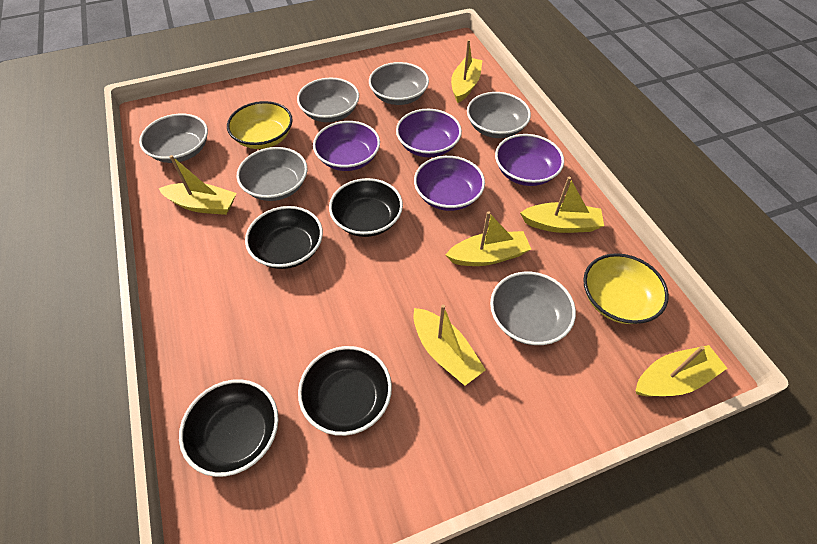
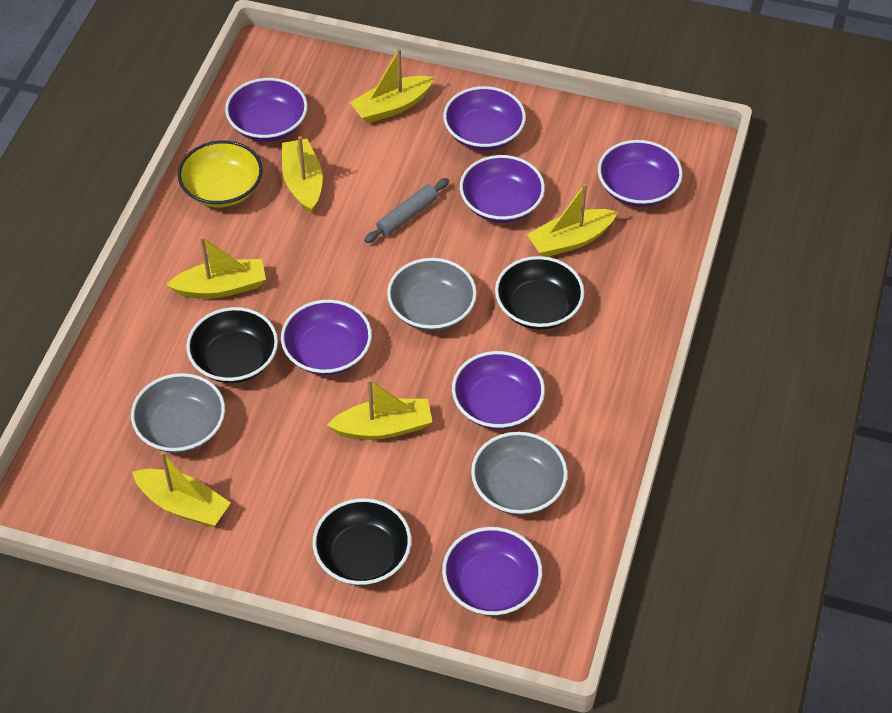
black bowl: [179,379,278,477] [245,206,323,269] [298,346,392,436] [329,178,403,237] = 4 -> [186,307,278,383] [313,498,411,585] [495,256,584,329] = 3
grey bowl: [139,114,208,163] [237,147,308,201] [297,78,359,122] [369,62,429,105] [467,92,531,138] [490,272,576,345] = 6 -> [131,373,225,453] [387,258,477,331] [471,432,568,515] = 3
grey rolling pin: none = 0 -> [364,178,449,243] = 1
purple bowl: [313,121,380,171] [396,109,462,157] [414,156,485,211] [495,134,564,186] = 4 -> [225,78,308,142] [281,300,372,375] [442,527,542,616] [443,86,526,151] [452,351,545,429] [460,155,545,223] [598,140,683,207] = 7
yellow bowl: [227,101,293,149] [583,253,669,324] = 2 -> [178,140,263,207] = 1

